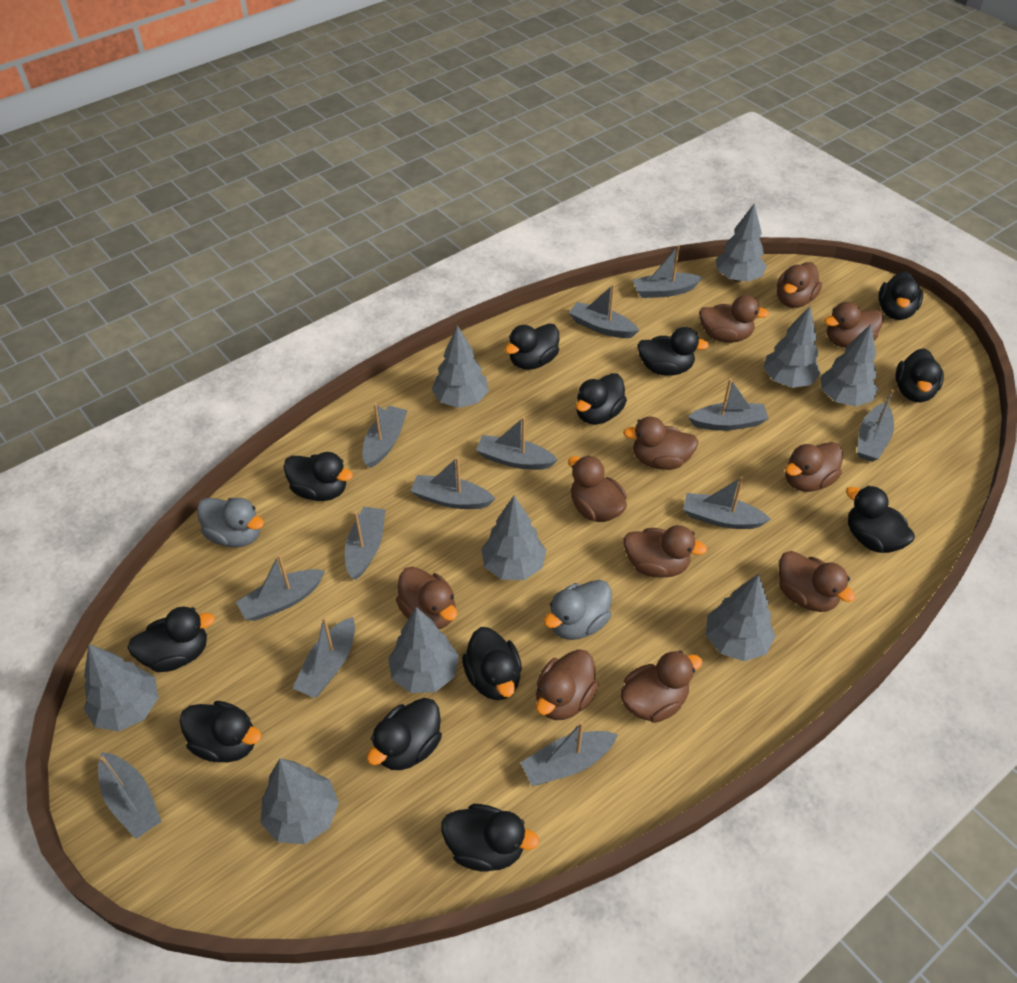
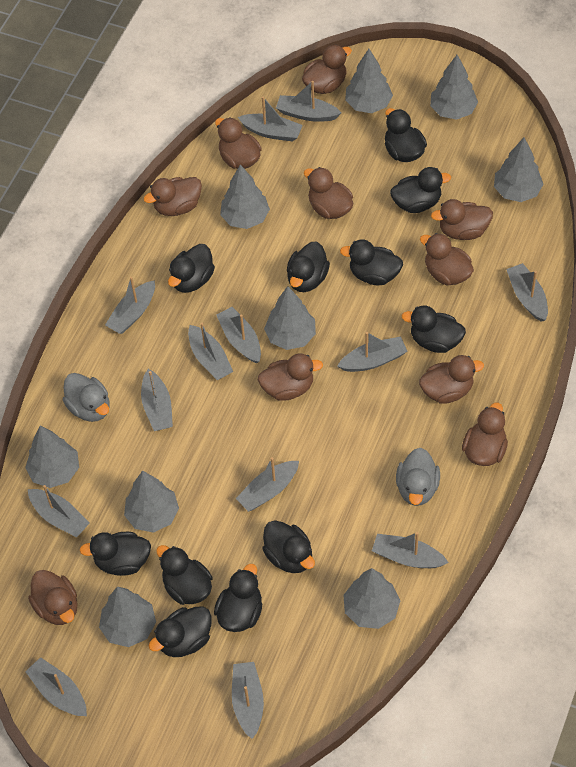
black duck: [127,606,215,672] [180,701,261,762] [284,452,353,501] [367,698,442,770] [441,804,539,872] [462,627,522,700] [505,323,560,370] [576,373,627,424] [637,327,709,376] [846,486,915,553] [878,271,923,320] [895,348,944,402] = 12 -> [80,532,151,576] [149,606,211,657] [156,545,212,605] [168,244,215,293] [214,564,262,632] [262,520,315,573] [287,241,330,292] [340,239,403,285] [385,108,427,162] [390,167,451,213] [402,305,466,353] = 11
brown duck: [396,567,457,629] [536,649,599,720] [568,455,627,522] [620,651,702,723] [623,416,699,470] [624,525,707,578] [699,295,769,343] [777,262,822,308] [779,551,855,612] [785,442,843,492] [824,302,884,348] = 11 -> [28,570,78,625] [144,177,202,216] [215,117,262,169] [258,353,323,401] [302,45,352,94] [304,167,354,219] [419,355,484,404] [420,233,474,285] [431,199,493,240] [462,403,508,466] = 10

